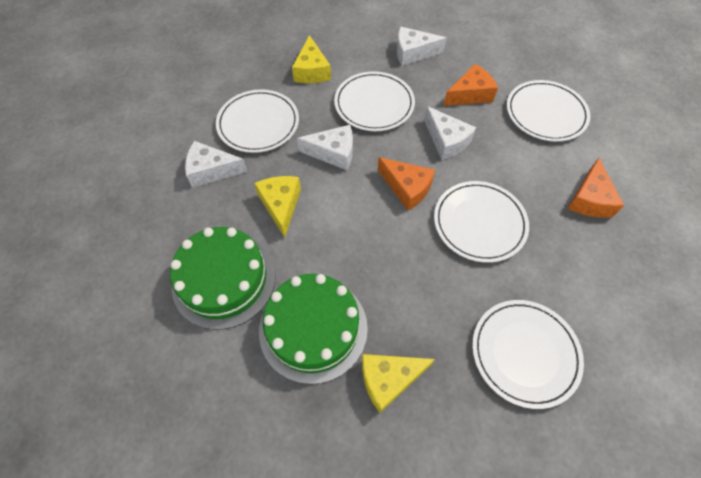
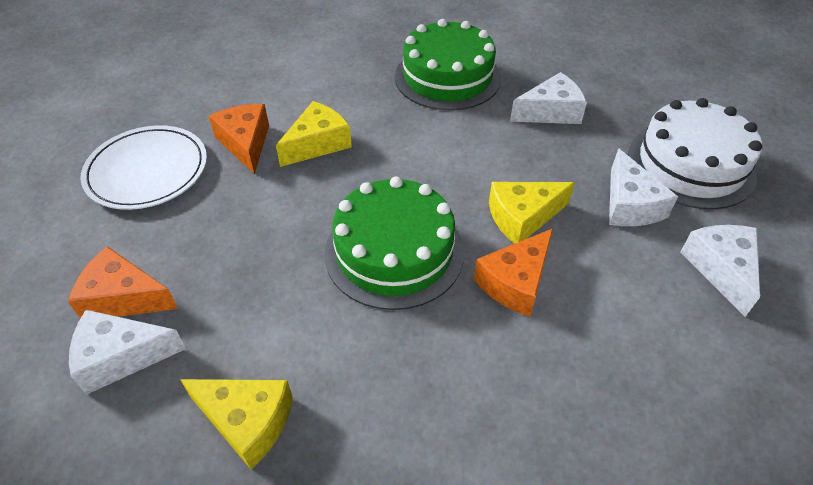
white cake: none = 0 -> [628,98,762,210] = 1
white plate: [216,89,299,153] [334,71,415,131] [434,181,529,263] [472,300,584,409] [507,80,590,142] = 5 -> [80,125,207,210] = 1

